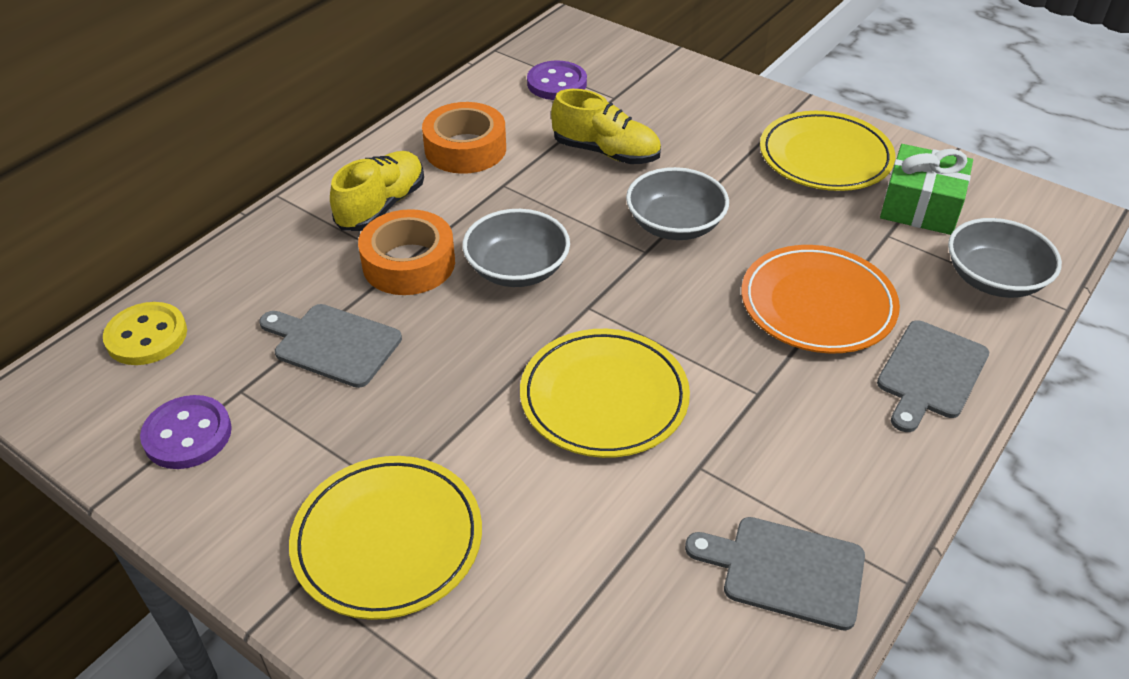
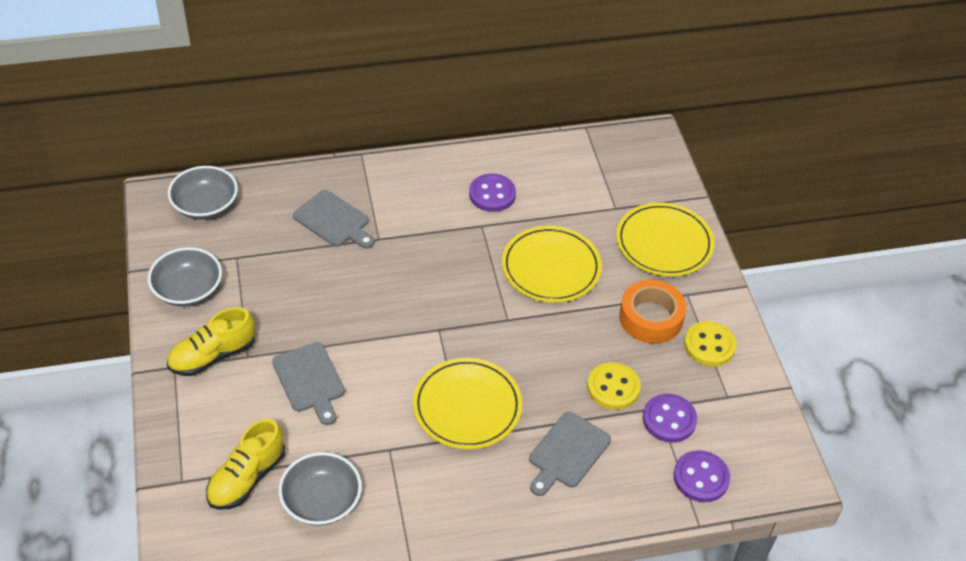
green gift: [880,144,973,235] = 1 -> none = 0
orange plate: [741,245,900,354] = 1 -> none = 0
orange tape: [358,209,455,295] [422,102,506,174] = 2 -> [619,280,686,344] = 1
purple button: [140,395,232,469] [527,61,587,100] = 2 -> [469,174,516,212] [643,394,697,443] [674,450,730,502] = 3
yellow button: [103,302,187,365] = 1 -> [587,362,641,410] [684,321,737,366] = 2

